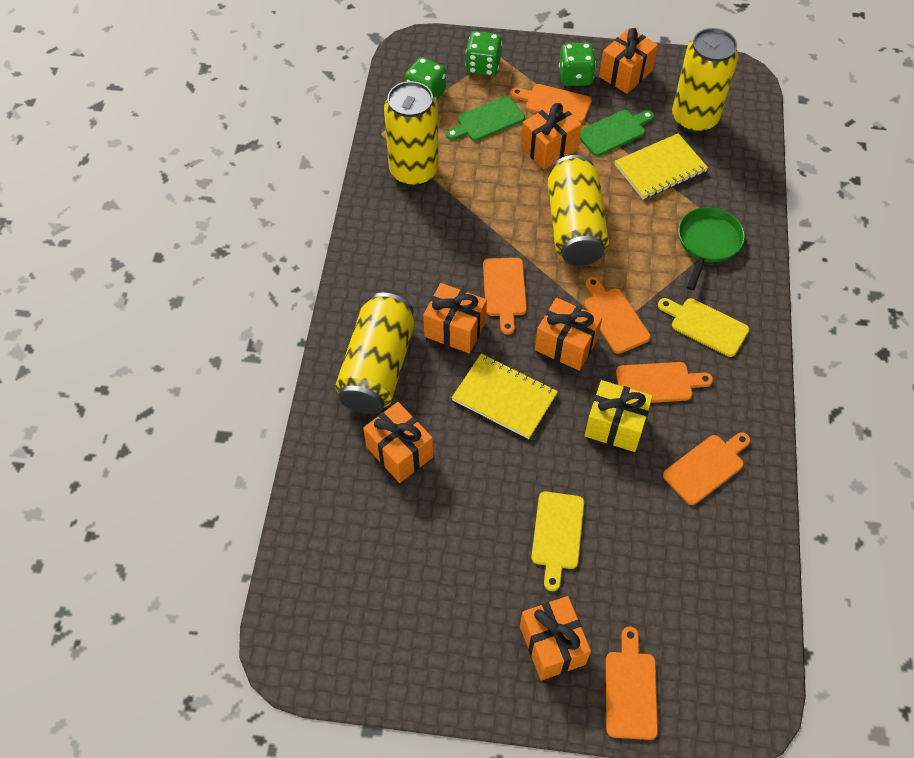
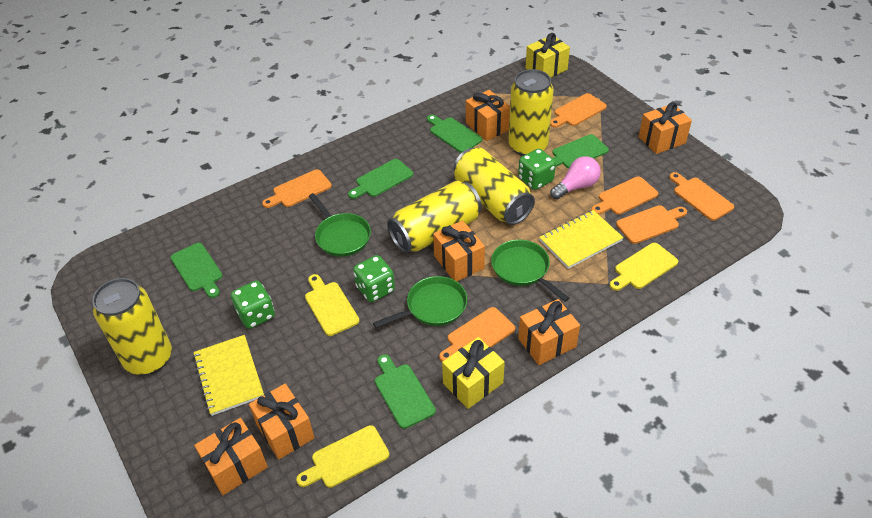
green cutting board: [446,96,525,141] [580,110,654,156] = 2 -> [170,243,223,298] [348,159,413,199] [375,354,436,429] [427,115,482,153] [552,134,609,168] = 5
green pan: [678,207,745,290] = 1 -> [309,193,371,257] [373,276,467,328] [491,240,569,302] = 3
pink light bulb: none = 0 -> [550,156,601,200] = 1
yellow cutting board: [531,491,584,591] [658,298,749,357] = 2 -> [296,425,389,488] [305,274,360,336] [610,243,678,291] = 3
yellow gift: [585,380,653,452] = 1 -> [442,337,505,409] [526,33,570,78] = 2

